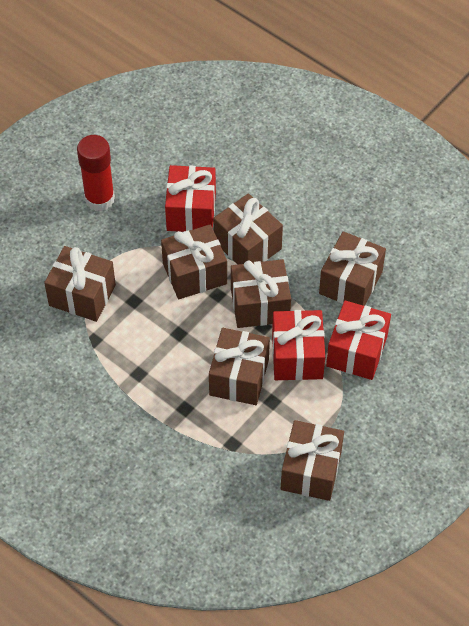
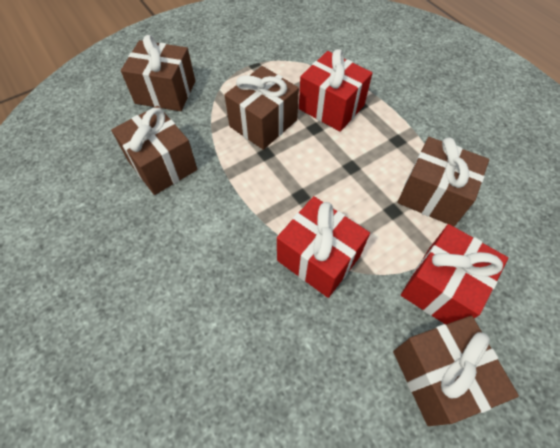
brown gift: [44,246,116,322] [161,225,227,299] [209,328,270,405] [213,193,283,265] [231,259,291,328] [281,420,344,501] [319,231,386,306] = 7 -> [111,106,197,195] [121,35,195,111] [225,66,299,150] [393,316,519,426] [397,137,489,226] = 5
red glue stick: [77,135,115,211] = 1 -> none = 0

